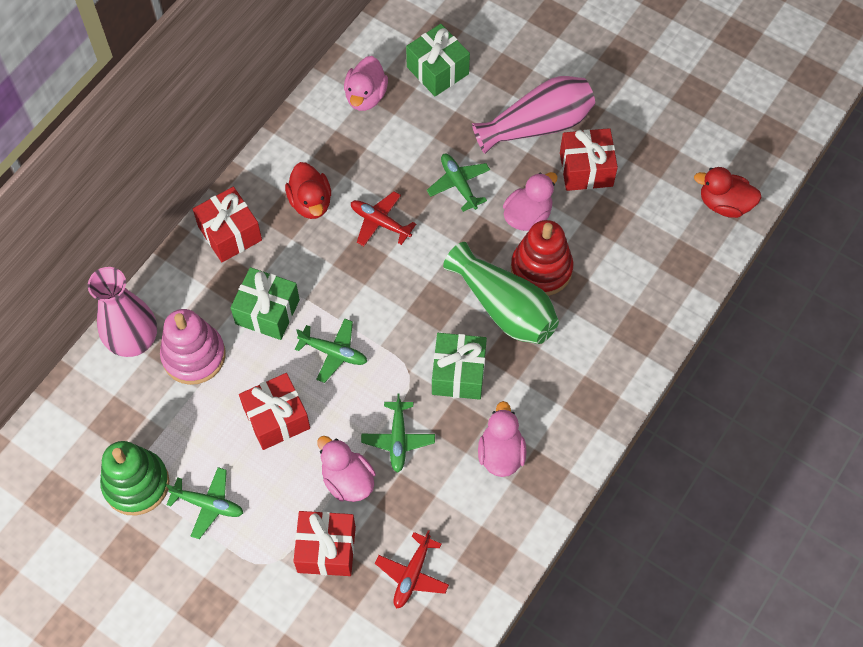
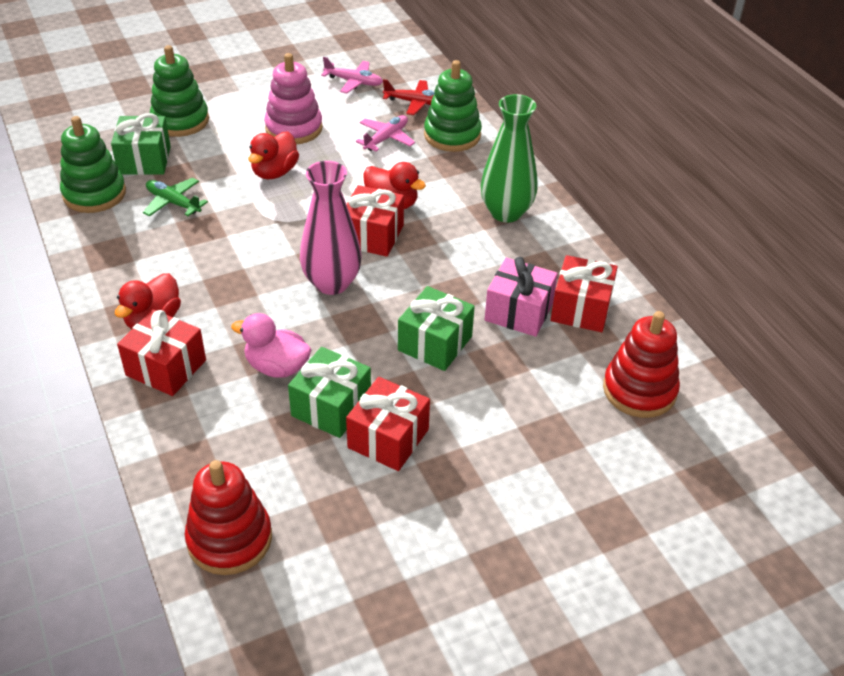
green plane: [166,467,243,539] [295,319,367,383] [361,393,435,473] [427,154,490,212] = 4 -> [143,178,208,216] = 1
green stacking toy: [100,441,170,516] = 1 -> [60,116,126,213] [150,45,209,137] [424,60,482,152] = 3
pink duck: [317,436,376,502] [344,56,388,111] [478,401,526,477] [503,172,558,231] = 4 -> [231,313,312,378] = 1
pink gift: none = 0 -> [484,257,558,337] = 1
pink plane: none = 0 -> [321,57,383,93] [356,115,415,151] = 2
pink vase: [88,267,157,357] [472,76,595,154] = 2 -> [300,161,362,295] = 1
red duck: [285,162,331,219] [694,167,762,218] = 2 -> [115,273,181,329] [248,131,299,179] [363,162,426,209] = 3
red plane: [351,191,416,246] [375,530,449,609] = 2 -> [383,79,435,115] = 1
red stacking toy: [511,220,573,296] = 1 -> [185,460,272,575] [603,311,680,418] = 2

